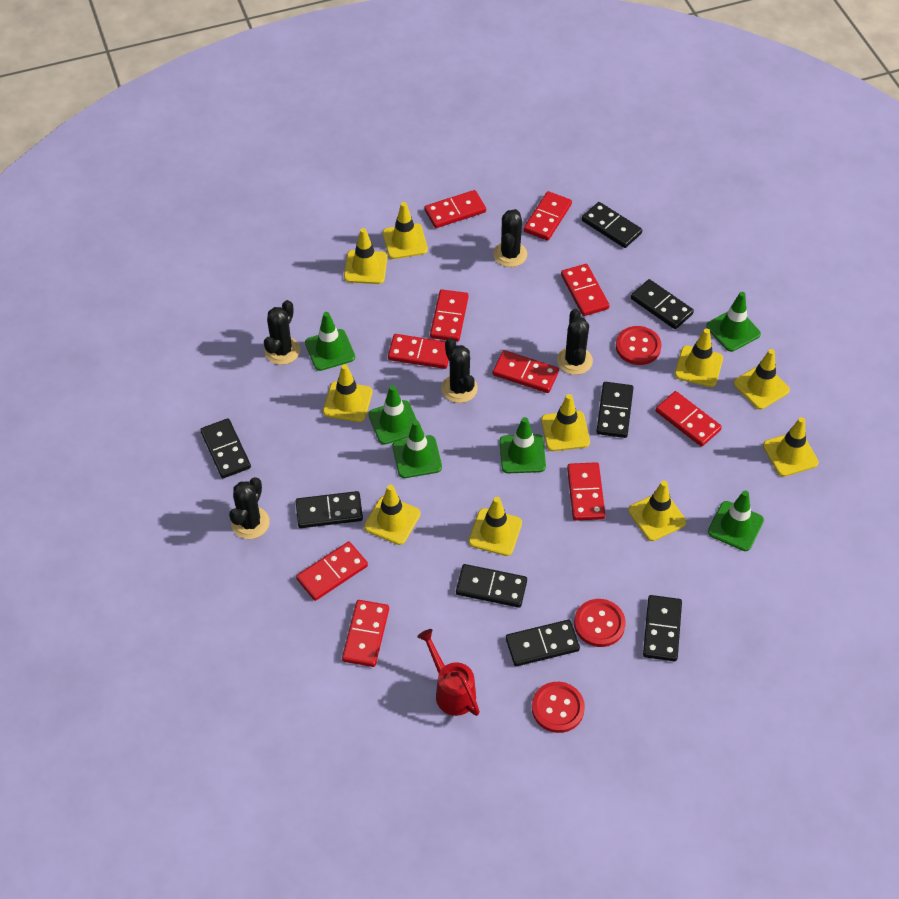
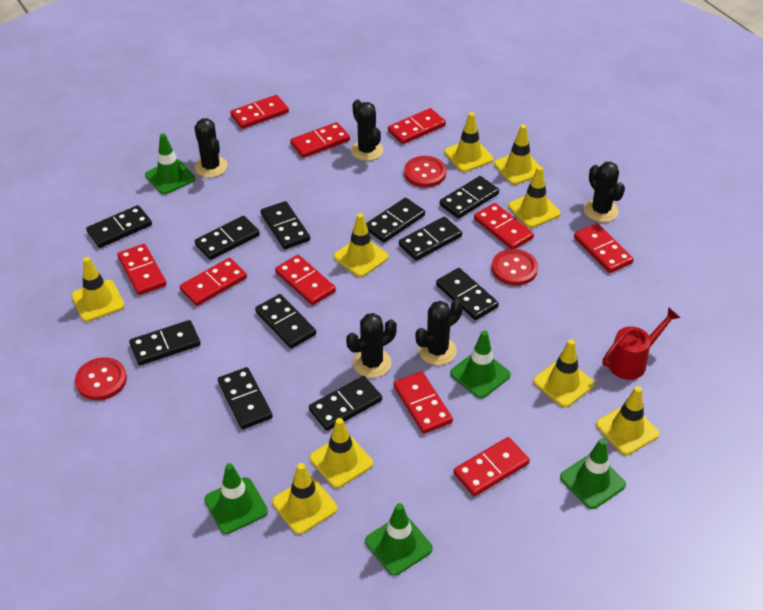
black domino: [200,419,251,478] [296,491,363,528] [456,564,527,608] [506,620,580,666] [582,202,642,248] [596,382,633,438] [631,279,694,329] [643,595,682,661] = 8 -> [86,205,152,248] [129,320,201,365] [195,216,260,260] [218,367,273,429] [255,294,316,349] [261,201,310,249] [309,376,382,431] [366,198,425,243] [399,217,462,261] [436,268,499,320] [440,176,499,219] = 11
green traffic cone: [305,312,355,371] [368,385,417,445] [393,420,442,478] [499,417,546,474] [706,292,761,352] [708,491,764,551] = 6 -> [145,133,195,194] [204,463,268,534] [365,503,433,576] [450,331,511,398] [560,438,626,509] = 5
yellow traffic cone: [323,364,372,422] [344,228,387,284] [364,485,421,545] [383,202,428,259] [469,497,522,556] [541,394,590,451] [628,481,686,541] [675,328,723,387] [734,349,790,410] [763,417,819,477] = 10 -> [71,257,125,322] [272,463,337,534] [310,418,373,488] [334,213,388,277] [444,112,493,172] [494,125,544,185] [508,166,561,228] [533,339,594,407] [596,386,660,455] = 9

